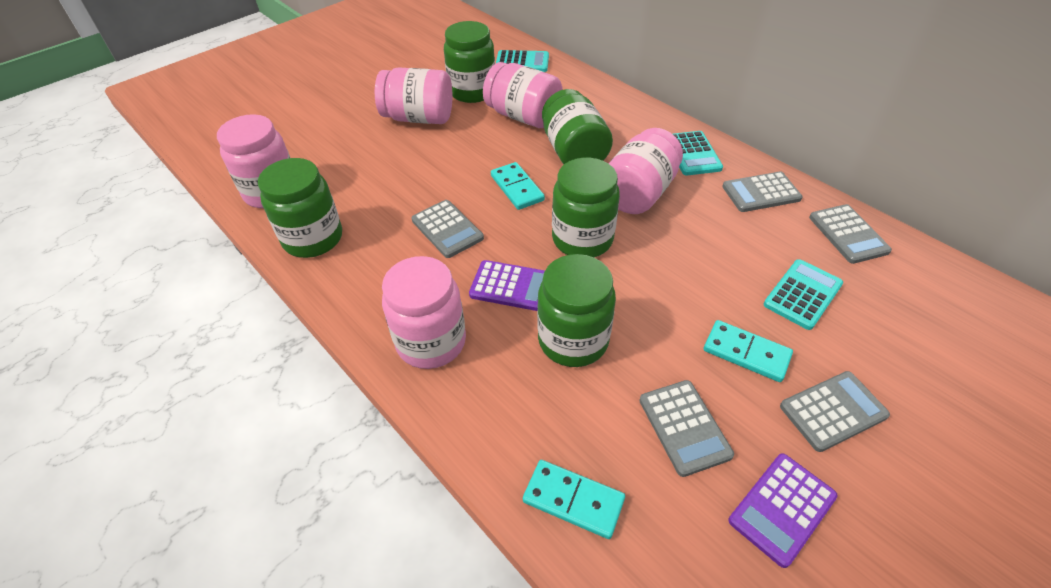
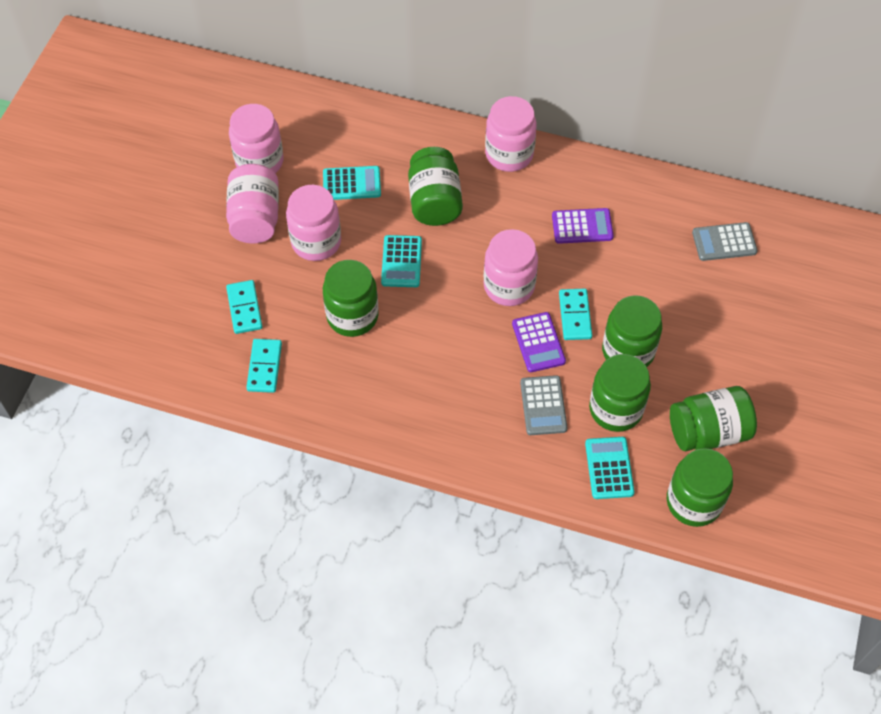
green jar: [258,158,342,258] [444,21,495,103] [537,254,616,367] [542,89,613,164] [552,158,620,257] = 5 -> [323,260,379,337] [408,147,463,226] [589,354,651,432] [602,295,662,367] [667,448,733,527] [670,386,757,451] = 6
grey calculator: [411,200,484,258] [639,380,734,477] [722,171,802,212] [780,371,890,452] [809,204,892,264] = 5 -> [520,375,568,435] [692,222,758,261] = 2

